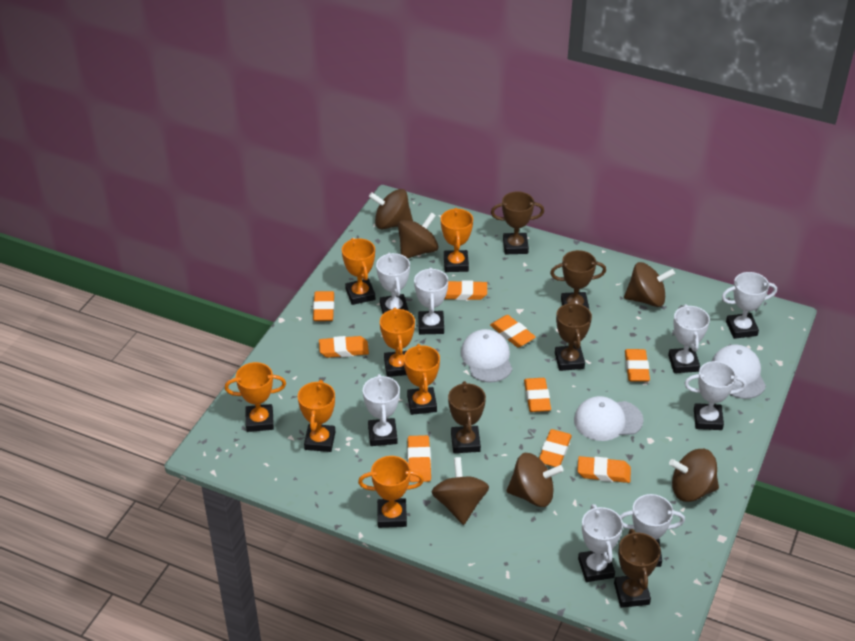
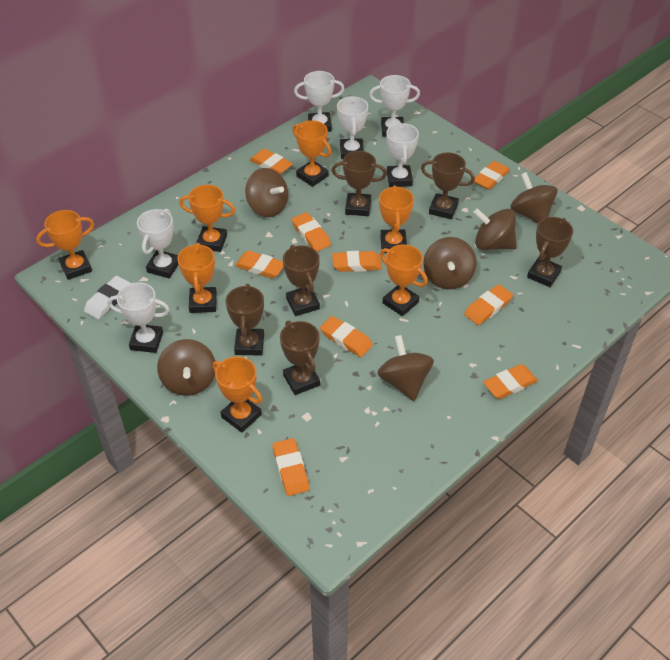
brown trophy: [448,381,486,453] [491,191,544,254] [550,250,606,309] [555,302,592,371] [614,529,661,608] = 5 -> [226,284,264,356] [280,321,320,395] [283,245,320,316] [332,151,387,216] [421,153,475,219] [527,217,573,287] = 6
white cap: [461,329,512,383] [574,396,643,441] [712,345,766,399] = 3 -> none = 0
white eraser: none = 0 -> [84,276,131,319] = 1
white trophy: [363,374,400,446] [376,253,410,314] [414,268,448,334] [578,504,623,582] [620,494,685,567] [668,304,710,373] [684,361,746,430] [722,272,777,339] = 8 -> [108,282,170,353] [137,209,178,278] [294,71,345,132] [337,96,368,159] [369,75,420,137] [386,123,419,187] = 6

